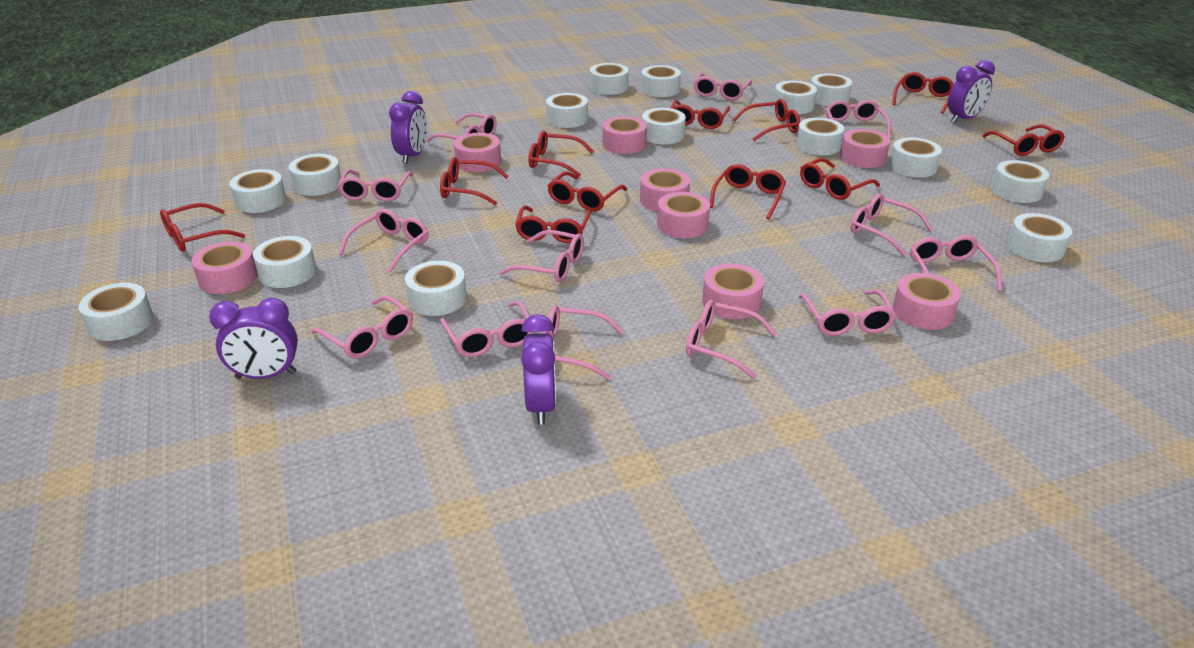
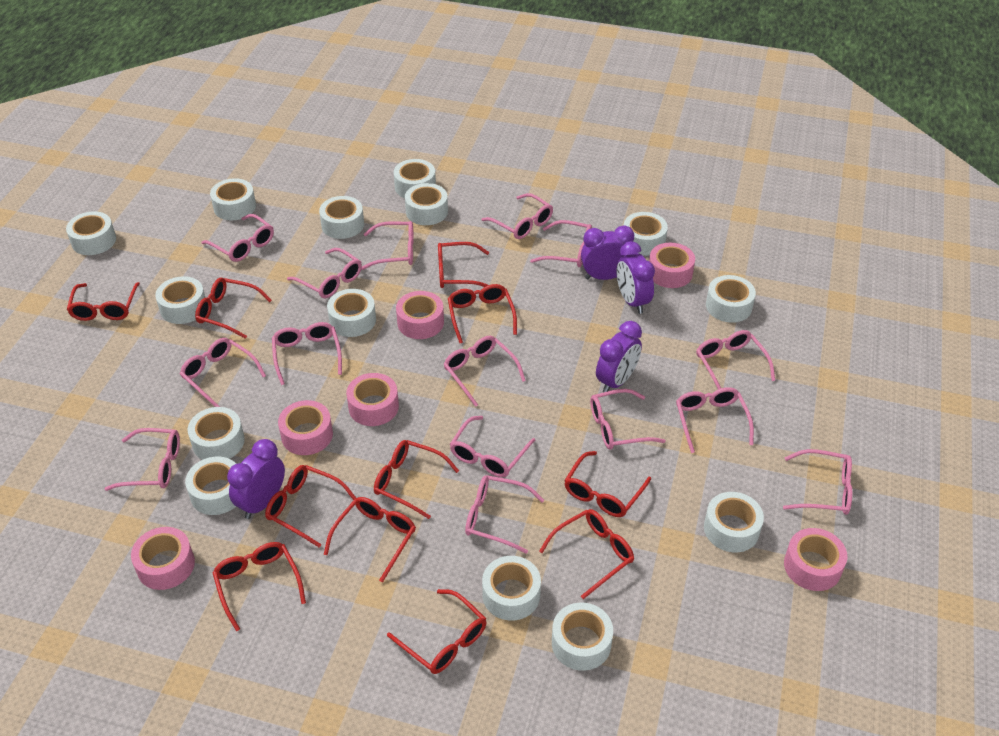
pink glasses: [311,296,413,359] [337,169,413,202] [338,209,429,273] [426,113,496,143] [440,301,533,357] [499,230,584,282] [541,305,624,379] [686,300,777,379] [693,73,752,100] [799,290,896,336] [826,100,891,138] [851,194,933,256] [910,235,1002,292] = 13 -> [105,428,180,491] [180,338,266,407] [202,214,274,262] [272,322,342,385] [287,248,362,299] [361,221,413,270] [443,336,526,407] [450,416,535,477] [465,475,544,554] [481,193,553,239] [530,220,592,267] [590,389,665,450] [676,387,754,453] [696,330,775,389] [783,449,852,515] = 15
pink tape: [191,241,258,294] [454,133,501,172] [602,116,647,154] [640,168,690,211] [657,192,710,238] [702,263,764,319] [840,129,890,168] [893,273,961,330] = 8 -> [131,527,195,590] [278,400,333,455] [346,373,399,426] [396,291,444,339] [649,243,695,288] [784,528,848,591] = 6
white tape: [79,283,154,341] [230,169,286,213] [253,236,316,288] [289,154,341,196] [405,261,467,316] [546,93,588,128] [590,63,629,95] [641,65,681,97] [642,108,686,144] [774,81,817,114] [796,118,844,155] [811,73,852,106] [890,137,942,178] [991,160,1049,203] [1007,213,1072,262] = 15 -> [66,211,116,255] [155,276,205,324] [185,457,236,515] [188,407,245,460] [210,178,256,220] [319,196,364,239] [327,289,376,337] [394,159,436,198] [405,183,448,225] [482,556,541,621] [552,603,613,671] [623,212,668,256] [704,492,764,552] [706,275,756,323] = 14

